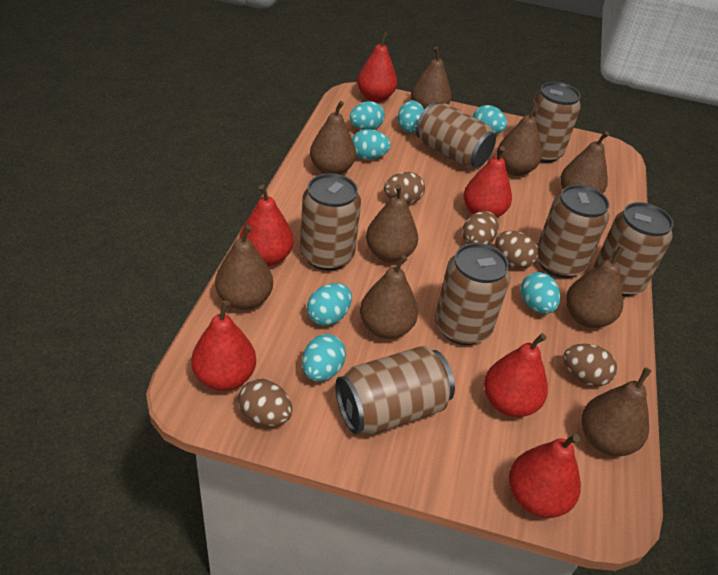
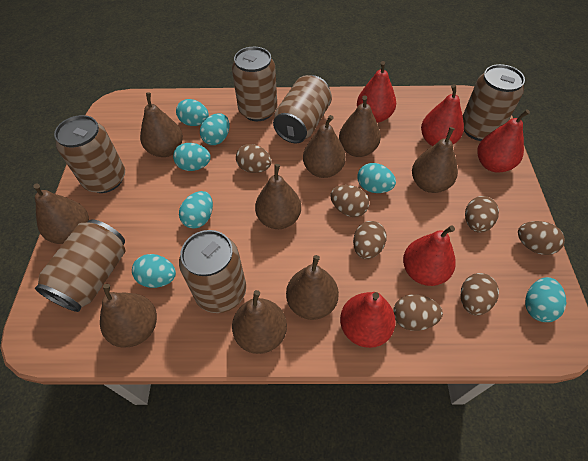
brown can: [300,173,361,271] [335,346,455,435] [416,102,496,169] [435,243,510,345] [529,82,581,163] [537,185,609,278] [593,202,674,297] = 7 -> [35,219,126,312] [54,115,125,193] [179,230,246,313] [232,47,277,121] [273,75,332,143] [463,64,525,141] = 6
brown egg: [238,379,293,426] [384,172,425,204] [462,211,499,245] [495,231,539,269] [563,344,617,386] = 5 -> [236,144,272,173] [330,185,369,217] [353,221,387,259] [393,295,443,331] [461,273,499,316] [465,196,499,233] [518,221,565,255] = 7
red pear: [191,300,256,391] [239,184,293,266] [357,32,397,102] [463,146,512,218] [484,333,548,417] [509,434,581,518] = 6 -> [340,292,396,348] [357,61,396,123] [403,225,456,286] [421,84,464,146] [477,109,530,172] = 5

